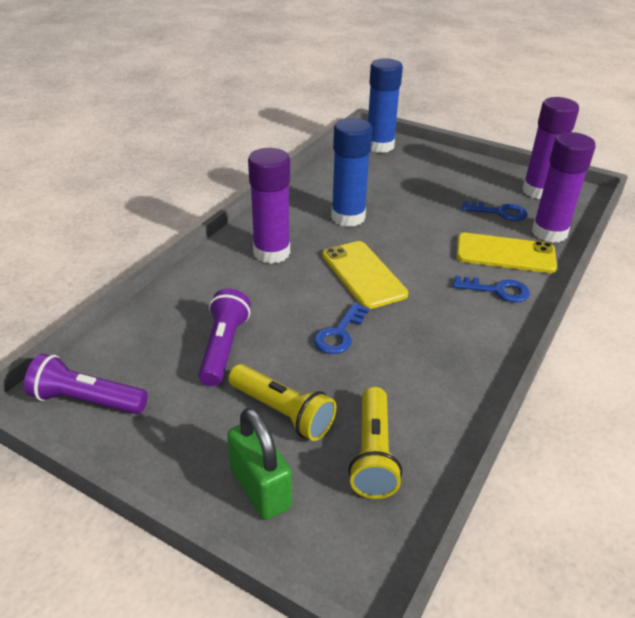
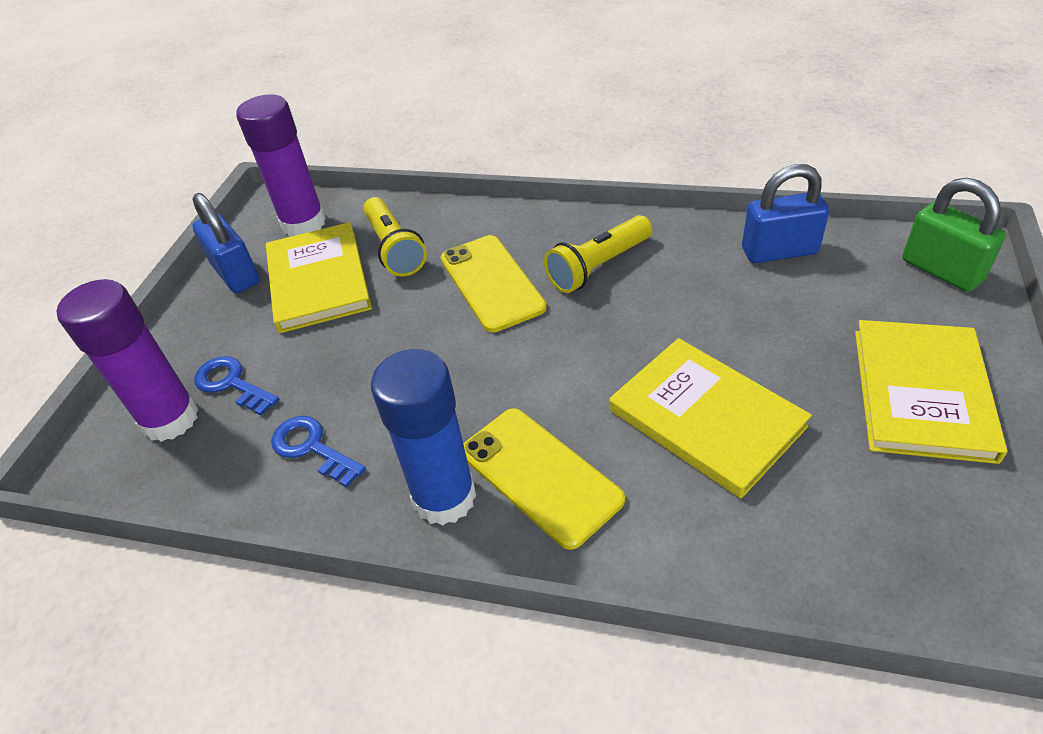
blue glue stick: [331,118,372,227] [368,58,403,153] = 2 -> [371,349,476,526] = 1
blue key: [314,302,370,354] [453,276,530,302] [462,201,527,221] = 3 -> [194,356,280,416] [271,416,366,487] = 2
blue padlock: none = 0 -> [192,193,260,293] [742,164,829,263] = 2
purple flashlight: [24,354,148,414] [198,289,251,386] = 2 -> none = 0
purple glue stick: [248,148,290,264] [522,97,579,199] [532,132,596,243] = 3 -> [57,279,199,442] [237,94,326,237] = 2
yellow book: none = 0 -> [266,222,372,333] [609,338,812,498] [855,320,1007,464] = 3

